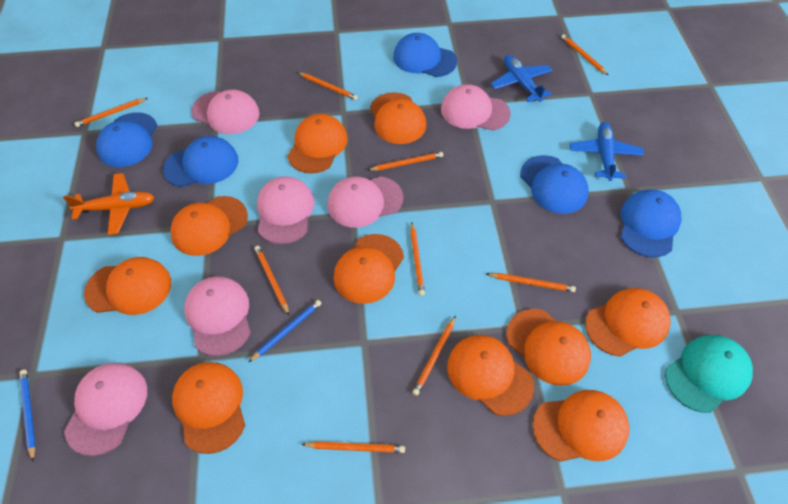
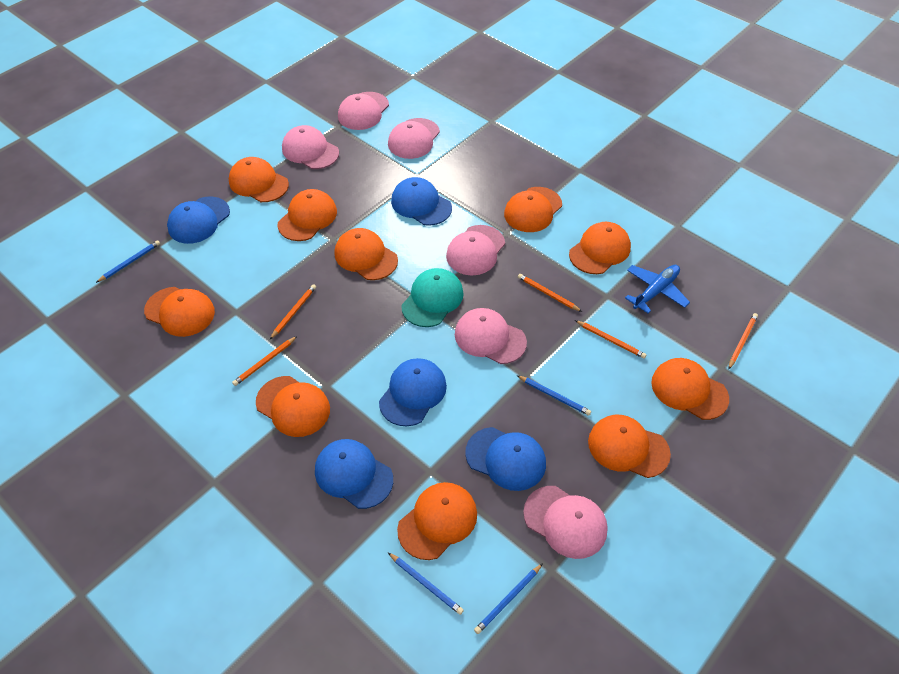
blue pencil: [19,370,36,461] [249,300,322,362] = 2 -> [96,240,160,283] [388,553,464,615] [474,563,543,634] [517,375,591,416] = 4
blue plane: [491,55,553,102] [570,122,644,181] = 2 -> [625,265,690,313] = 1
orange pencil: [74,98,148,127] [254,246,289,315] [298,72,358,100] [301,441,405,453] [368,152,443,171] [410,223,425,296] [412,316,456,396] [487,273,576,292] [561,34,608,75] = 9 -> [232,336,297,386] [270,284,316,339] [518,274,582,312] [575,320,646,359] [729,313,758,369] = 5
orange plane: [63,173,155,235] = 1 -> none = 0

